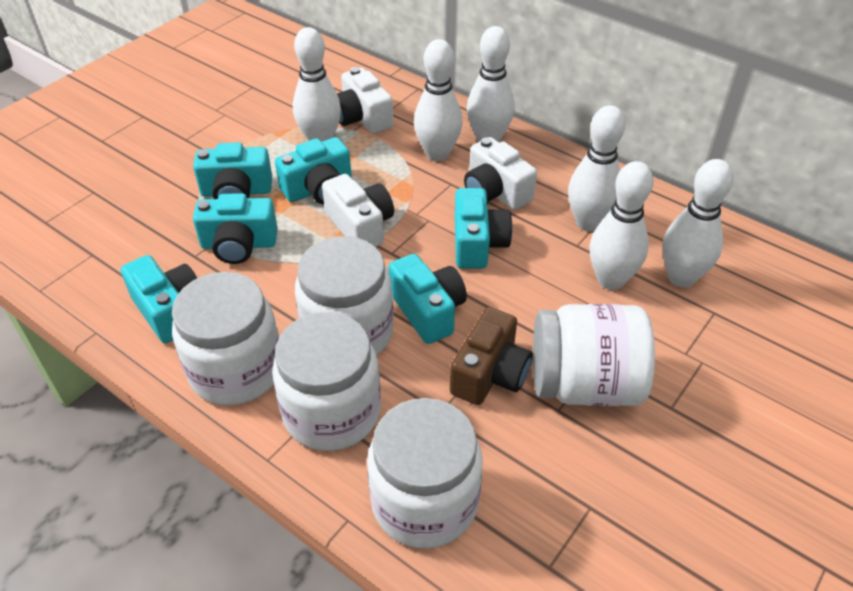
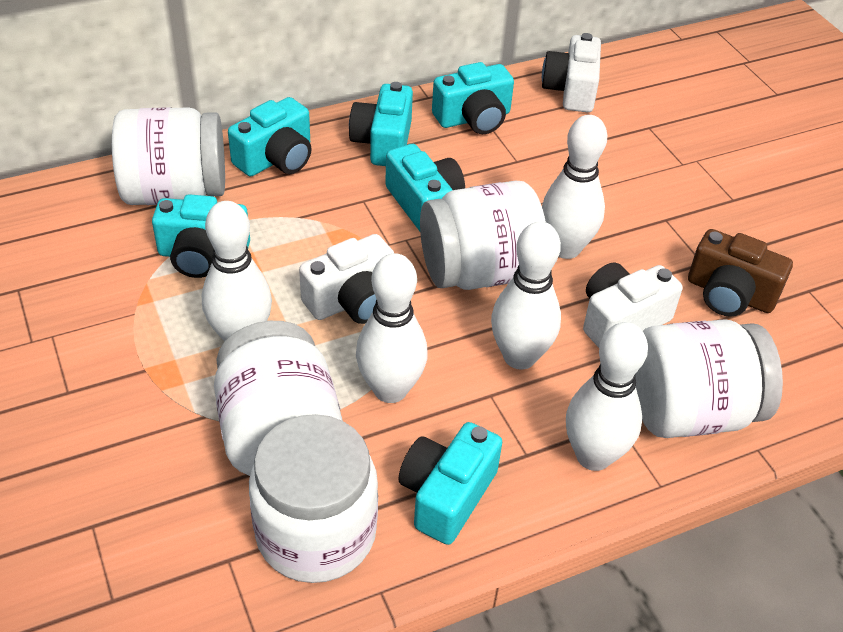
white bowling pin: [293,27,341,142] [414,39,463,161] [467,26,515,142] [568,105,625,231] [590,161,654,290] [662,159,733,287] = 6 -> [202,201,272,341] [356,253,428,403] [491,222,561,370] [542,115,607,259] [566,322,648,471] = 5

